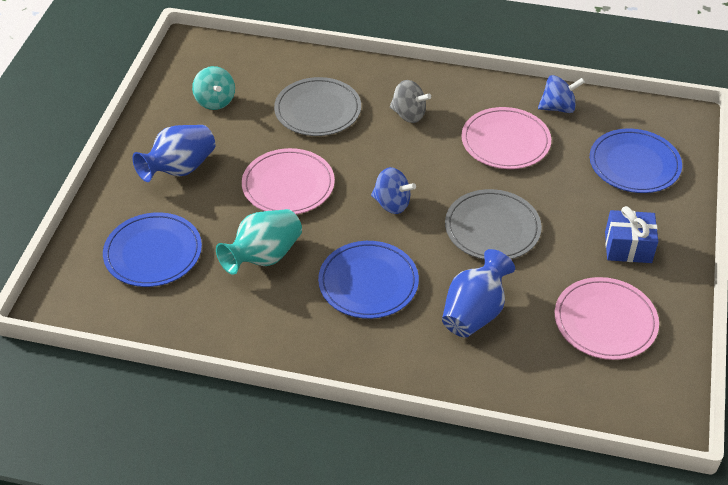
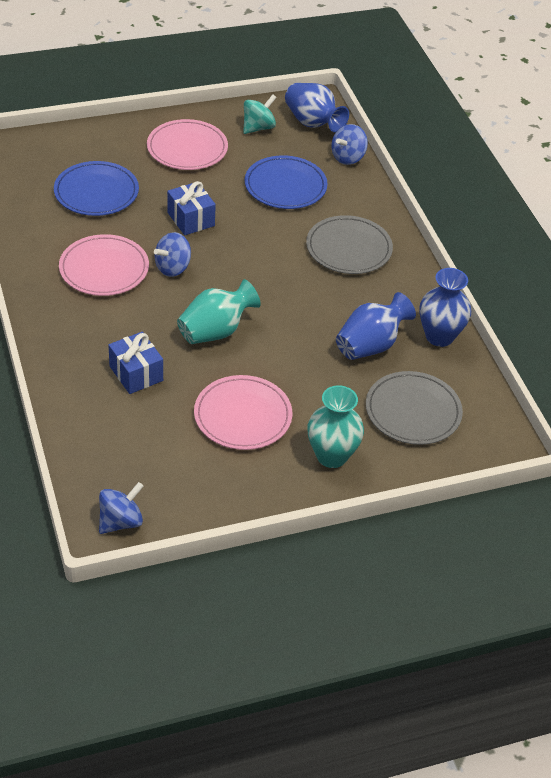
blue gift: [605,206,658,263] = 1 -> [108,332,163,394] [167,181,216,235] = 2
blue plate: [103,212,202,287] [318,241,419,319] [590,129,682,193] = 3 -> [54,161,139,216] [245,155,328,209] = 2
blue spinning top: [371,167,416,214] [538,75,585,113] = 2 -> [99,482,144,534] [154,232,191,277] [331,124,368,165] = 3
blue vase: [132,125,215,182] [442,249,515,337] = 2 -> [285,83,349,132] [336,292,416,360] [420,268,471,347] = 3
grey spinning top: [390,80,431,123] = 1 -> none = 0
turquoise vase: [216,209,302,275] = 1 -> [177,279,261,344] [307,385,364,468] = 2

